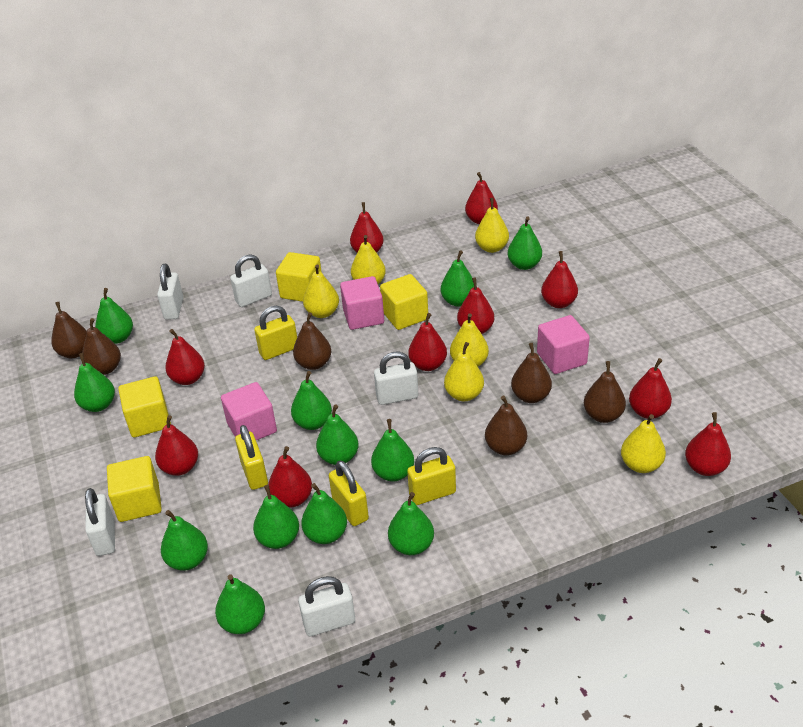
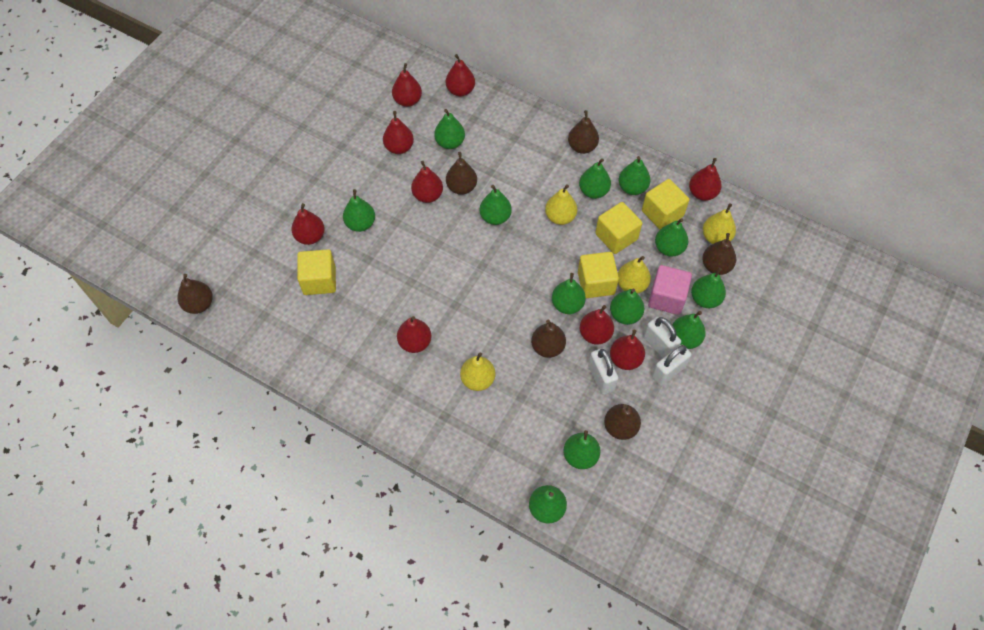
pink cube: [221,382,277,440] [340,276,384,330] [537,315,590,374] = 3 -> [648,265,692,315] = 1
red pear: [155,415,198,476] [165,329,205,385] [268,446,312,508] [350,202,384,253] [409,313,447,371] [457,277,494,334] [465,172,498,224] [541,251,578,308] [629,358,672,419] [685,412,731,476] = 10 -> [291,203,325,245] [383,111,414,154] [392,63,422,107] [397,316,432,353] [411,161,443,203] [446,54,475,97] [580,305,614,345] [610,330,645,370] [689,158,722,201] = 9
white padlock: [85,488,115,556] [157,264,183,320] [230,254,272,307] [298,576,355,636] [374,352,418,405] = 5 -> [588,348,618,394] [644,317,681,358] [652,345,691,386] = 3
yellow padlock: [235,425,268,490] [254,306,297,360] [329,461,369,526] [407,447,456,505] = 4 -> none = 0
yellow pear: [303,264,339,318] [351,235,386,284] [444,342,484,401] [450,313,489,366] [475,198,509,253] [621,414,666,473] = 6 -> [460,352,495,391] [545,184,577,225] [618,256,651,294] [703,203,736,244] = 4

